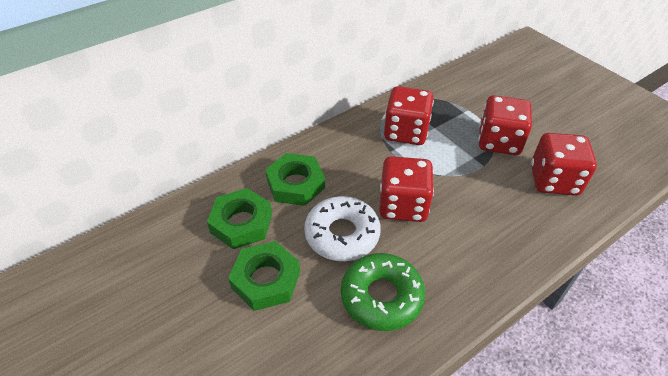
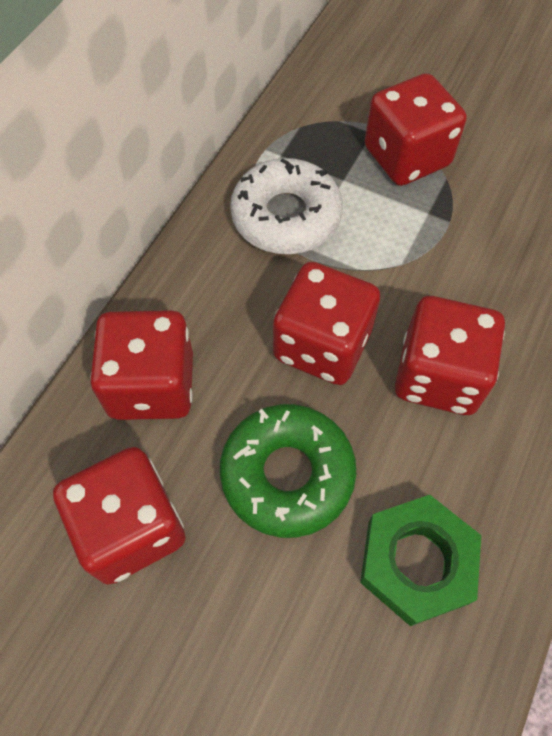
green nut: [207,188,272,249] [228,241,300,311] [265,153,325,206] = 3 -> [360,495,481,626] = 1
red dice: [379,156,434,222] [384,86,434,145] [478,95,532,155] [531,133,597,196] = 4 -> [53,447,185,585] [90,310,193,420] [273,262,380,385] [365,73,466,186] [395,296,505,415] = 5

